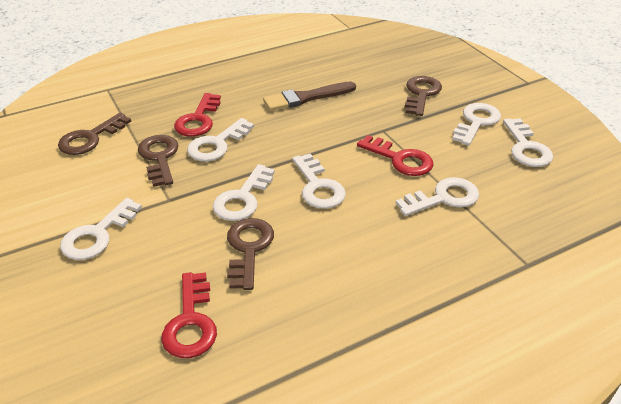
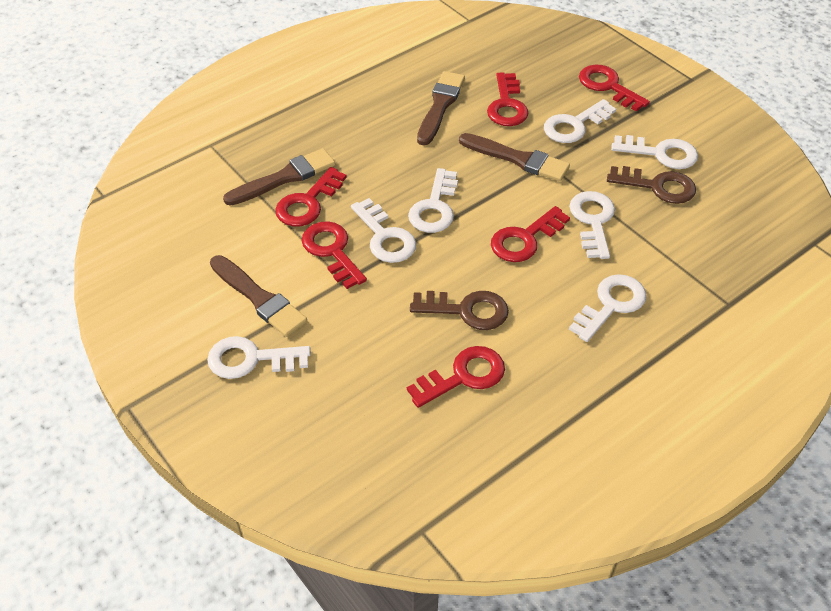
brown brush: [263,81,356,111] = 1 -> [210,255,307,337] [223,148,335,206] [417,71,465,146] [459,133,570,181] = 4
brown key: [58,113,131,155] [138,135,179,187] [227,218,274,290] [405,76,442,116] = 4 -> [410,291,509,330] [607,166,696,204] = 2
red key: [162,272,217,358] [174,93,221,137] [357,135,434,176] = 3 -> [275,167,347,226] [302,221,367,289] [407,346,505,408] [487,72,529,126] [491,206,570,262] [579,65,650,112] = 6

